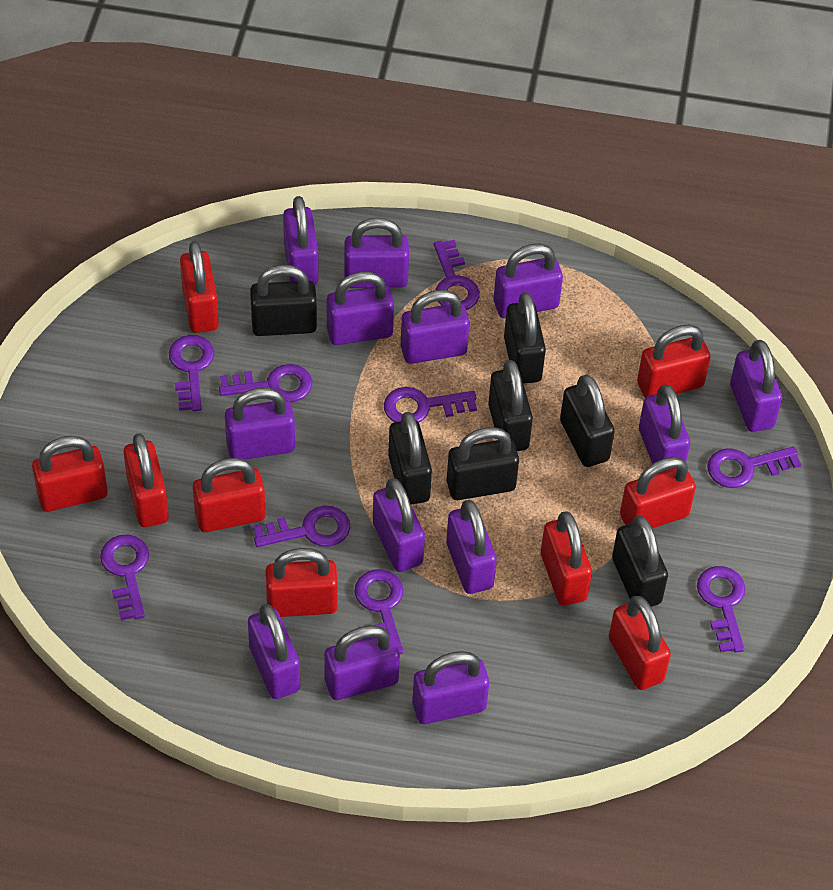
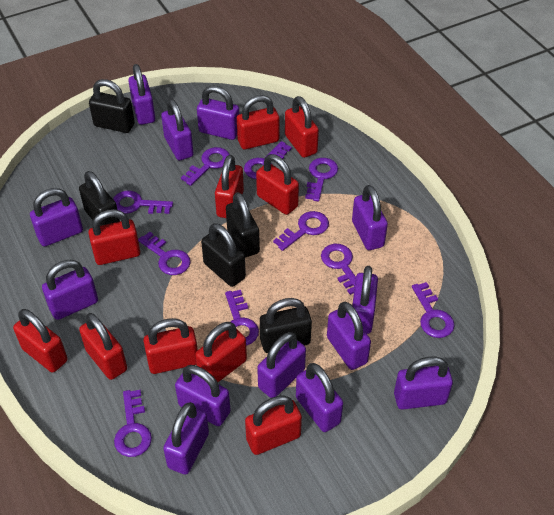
black padlock: [250,265,317,336] [388,412,432,505] [447,427,519,500] [488,360,533,451] [504,292,546,384] [560,374,615,467] [612,516,668,607] = 7 -> [79,171,120,226] [89,79,135,133] [201,223,246,287] [226,192,260,258] [260,298,312,353] = 5
purple key: [100,535,149,620] [169,335,215,411] [219,364,313,402] [253,505,350,547] [354,569,403,654] [384,387,477,423] [434,240,480,310] [697,566,746,653] [707,447,801,488] = 9 -> [113,190,173,214] [114,390,152,457] [138,232,190,275] [181,147,230,186] [225,290,259,346] [244,141,292,179] [273,211,329,251] [305,158,338,202] [321,244,356,295] [412,282,455,338] = 10
red padlock: [32,436,108,512] [124,433,169,527] [180,241,219,333] [193,458,266,532] [265,548,338,617] [541,512,592,606] [609,596,671,690] [620,457,696,528] [637,324,711,398] = 9 -> [13,309,67,372] [79,313,127,380] [88,209,140,265] [143,318,198,374] [195,322,247,382] [215,155,244,218] [237,95,279,150] [245,396,302,455] [256,154,299,215] [285,96,319,158] = 10

